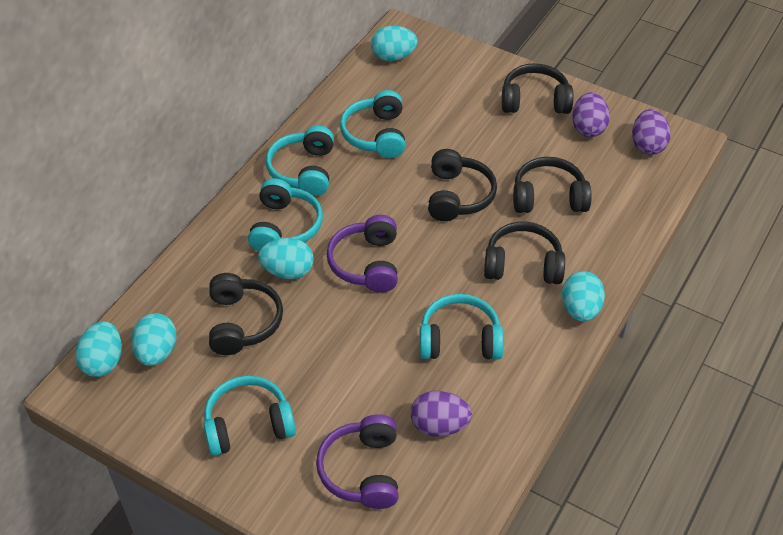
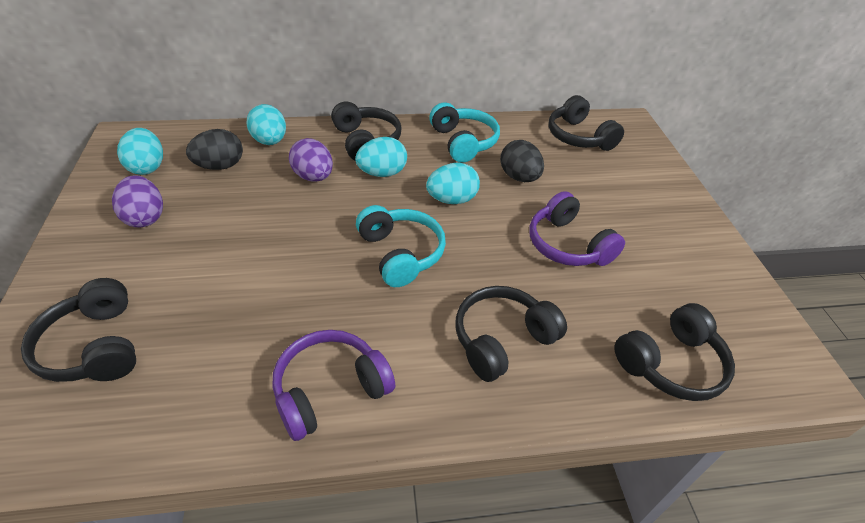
black egg: none = 0 -> [186,129,243,170] [500,140,544,182] = 2
purple egg: [411,391,472,437] [572,92,610,137] [632,109,671,155] = 3 -> [112,175,163,227] [289,138,333,182] = 2
turquoise egg: [75,321,122,377] [131,313,177,366] [258,238,314,279] [371,26,418,61] [562,271,605,322] = 5 -> [117,128,163,175] [246,104,286,145] [355,137,407,177] [426,162,480,204] = 4
turquoise headphones: [203,376,296,456] [248,178,323,252] [266,125,334,196] [340,90,405,158] [419,294,504,360] = 5 -> [356,205,446,287] [429,102,500,163] = 2

